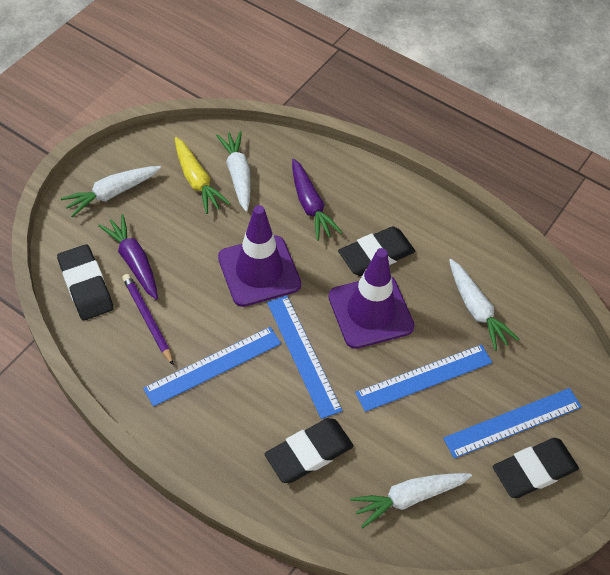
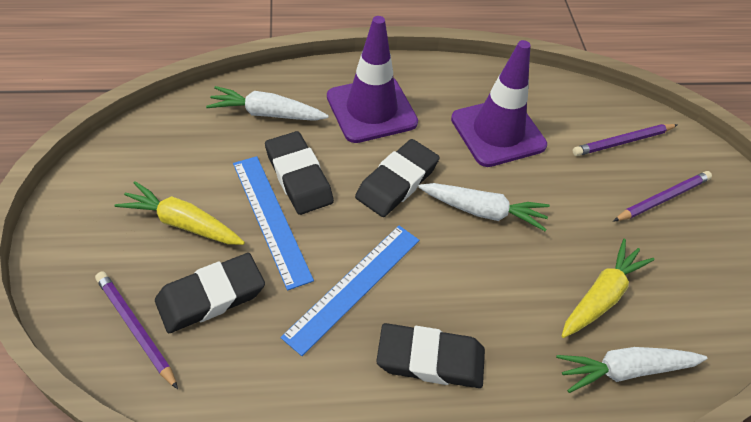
blue ruler: [143,327,281,407] [267,295,342,419] [355,344,492,412] [443,388,582,459] = 4 -> [233,156,314,291] [280,225,419,356] = 2
purple carrot: [98,214,158,300] [292,159,342,241] = 2 -> none = 0
purple pencil: [122,274,174,366] = 1 -> [95,272,178,389] [573,124,677,156] [613,171,712,221] = 3
white carrot: [60,166,161,217] [216,131,251,212] [350,473,472,528] [449,259,519,351] = 4 -> [206,86,329,121] [418,183,550,231] [556,347,707,393] = 3
yellow carrot: [175,137,231,214] = 1 -> [115,181,245,245] [562,239,654,338] = 2

